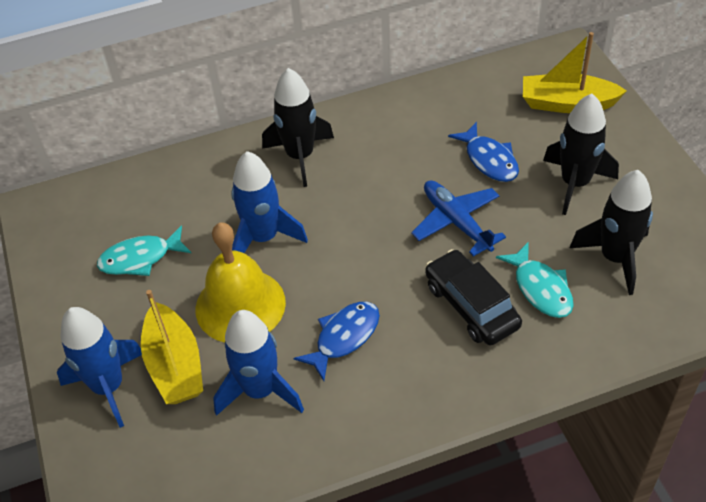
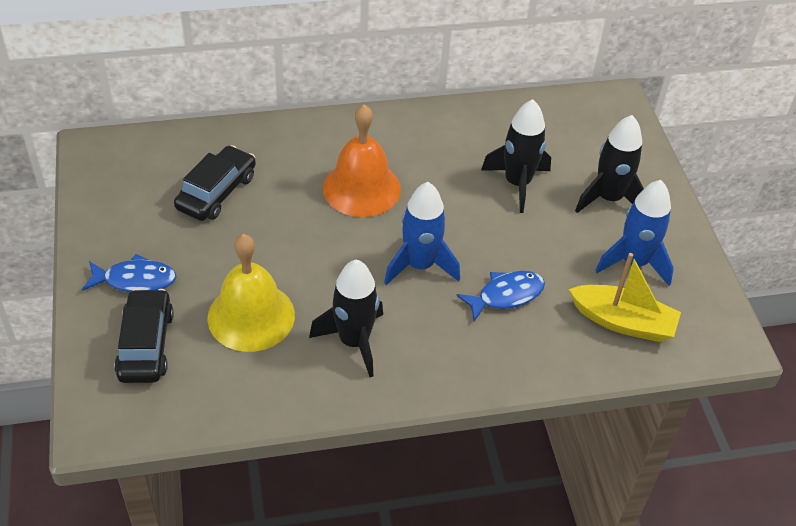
black car: [425,249,522,345] = 1 -> [114,289,174,383] [174,145,256,221] = 2
blue plane: [411,180,506,257] = 1 -> none = 0
blue rocket: [57,307,142,428] [213,310,304,416] [231,151,308,253] = 3 -> [384,182,460,285] [595,180,674,286] = 2
orange bell: none = 0 -> [323,104,401,217] = 1
turquoise fish: [97,225,191,276] [496,243,574,318] = 2 -> none = 0
yellow boat: [141,290,203,404] [523,32,627,113] = 2 -> [569,253,681,342] = 1

